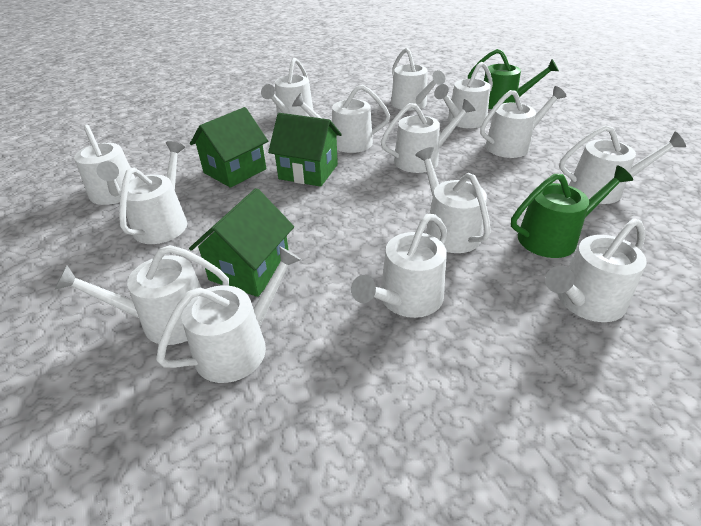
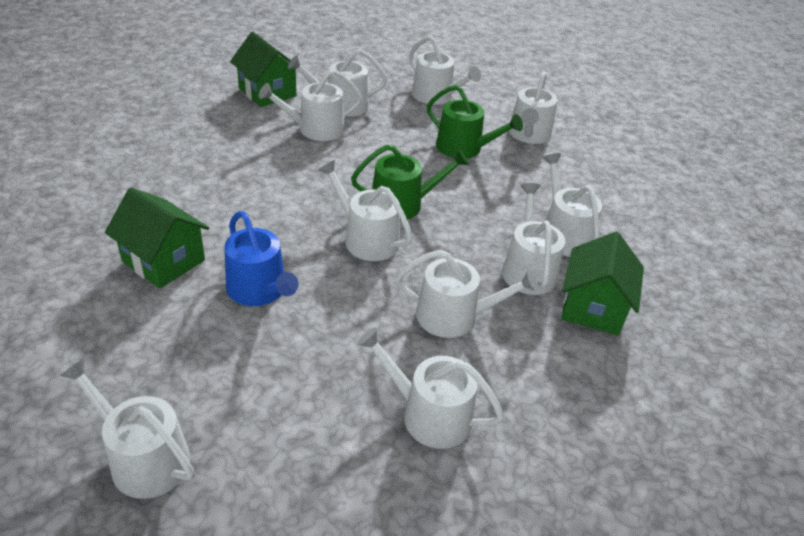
blue watering can: none = 0 -> [224,211,299,306] = 1
white watering can: [54,245,229,345] [74,124,135,205] [119,141,187,244] [156,246,301,383] [261,58,313,117] [292,85,390,153] [351,214,447,318] [381,99,476,173] [391,48,445,110] [415,147,491,253] [434,62,493,128] [480,86,566,158] [545,218,647,322] [559,125,686,204] = 14 -> [59,358,194,499] [259,70,362,141] [288,49,387,116] [319,160,413,261] [357,327,504,449] [396,250,538,338] [409,36,481,105] [502,183,565,295] [509,71,557,144] [543,153,602,257] = 10

